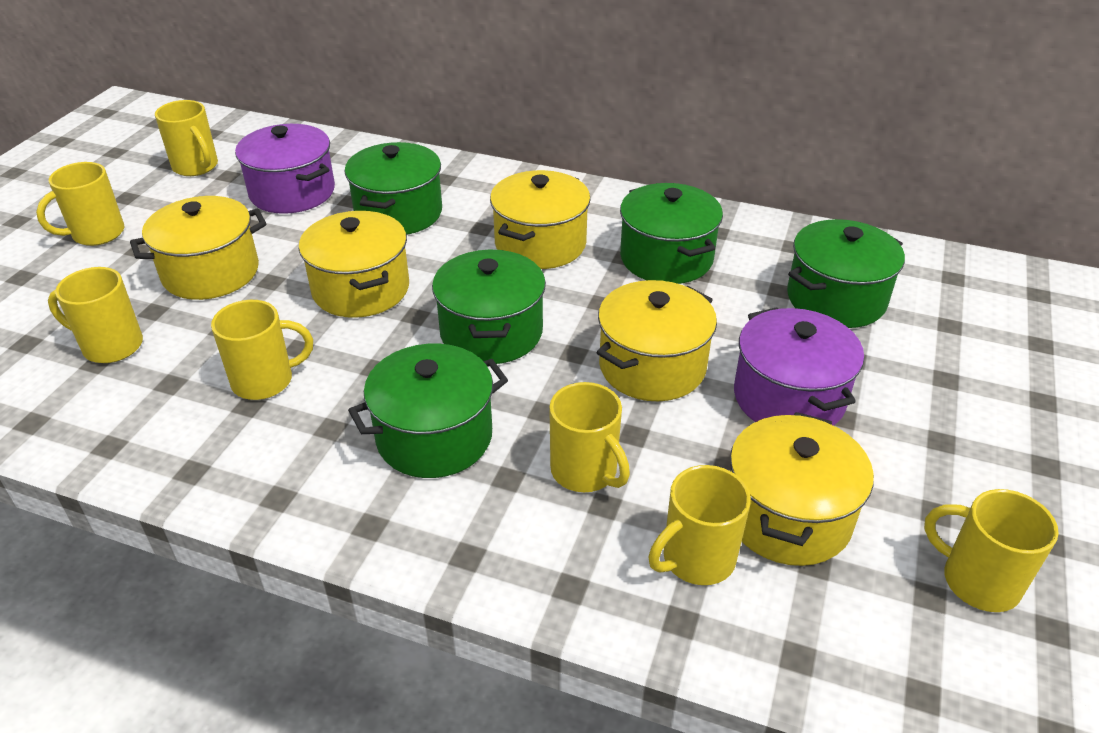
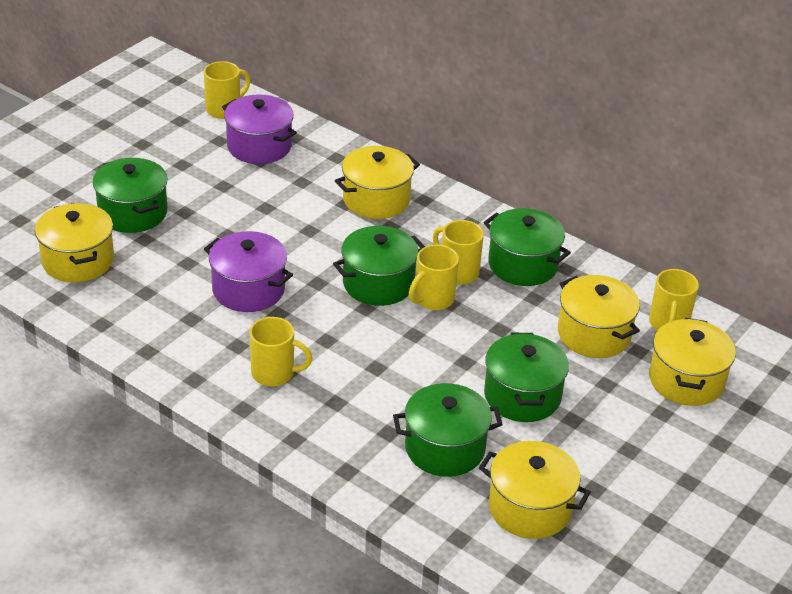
yellow mug: [36,162,124,246] [48,267,143,363] [155,100,218,176] [211,300,313,400] [549,382,630,492] [648,465,751,585] [924,489,1059,612] = 7 -> [204,61,250,119] [249,317,312,386] [409,245,459,310] [433,220,484,284] [649,269,699,331] = 5

